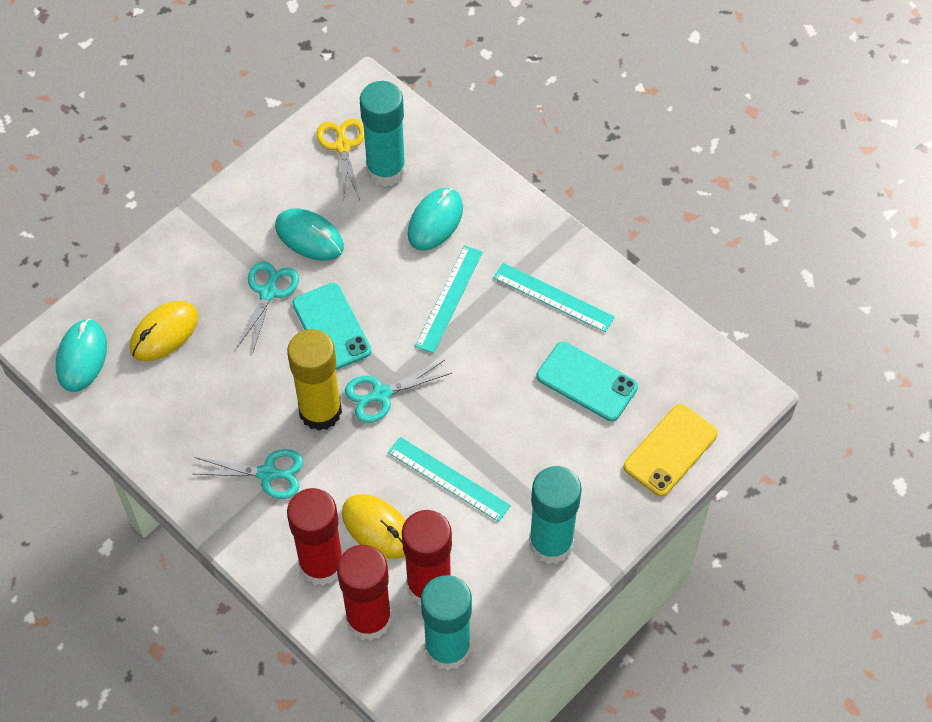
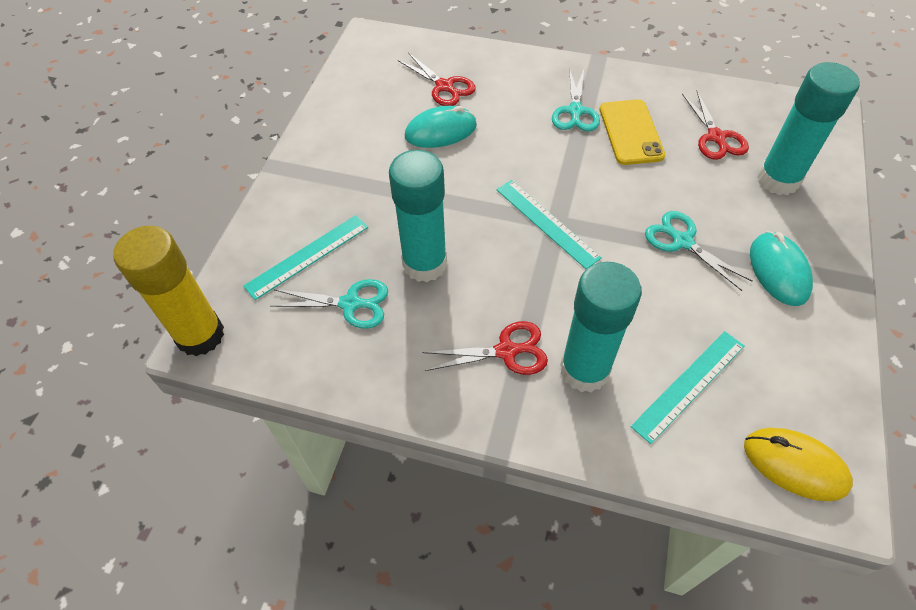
red glue stick: [287,488,342,586] [337,545,392,641] [402,510,452,605] = 3 -> none = 0
red scissors: none = 0 -> [398,53,476,106] [422,321,548,375] [682,91,749,160] = 3
turquoise mouse: [56,319,107,392] [275,208,344,261] [408,188,463,251] = 3 -> [405,106,477,148] [750,231,813,306] = 2
turquoise phone: [292,283,371,370] [537,342,638,421] = 2 -> none = 0
yellow mouse: [130,301,198,361] [342,494,406,559] = 2 -> [744,428,853,501] = 1
yellow scissors: [316,118,364,200] = 1 -> none = 0

